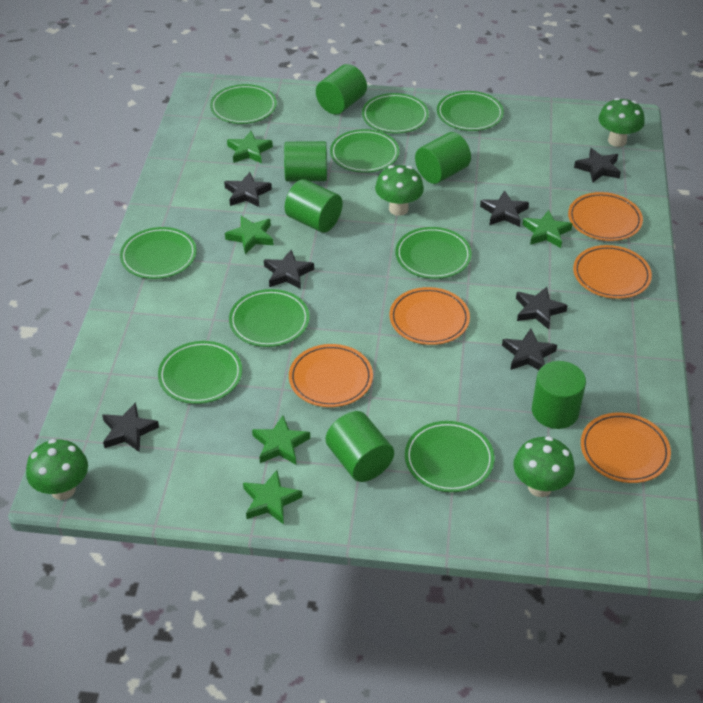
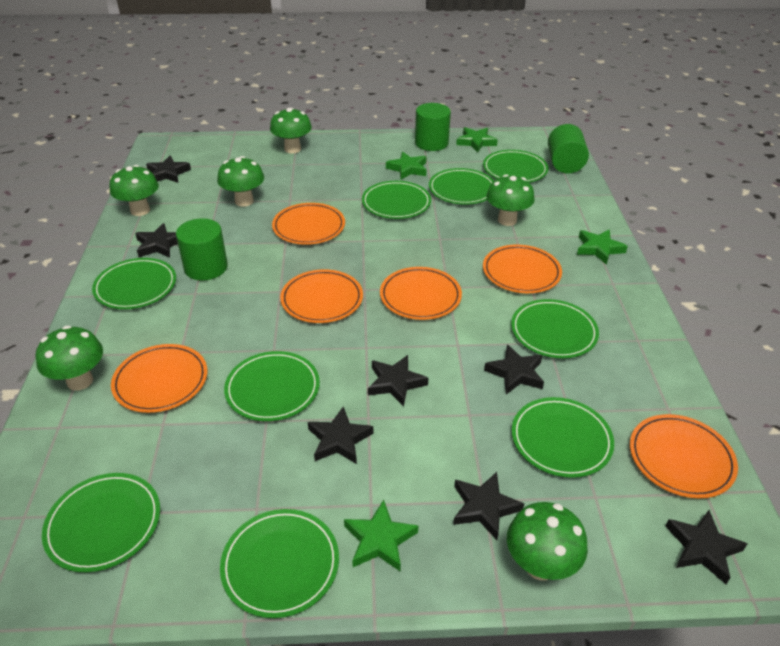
green cylinder: [284,141,327,182] [285,179,343,233] [316,64,367,115] [326,411,394,482] [415,132,471,184] [532,361,586,429] = 6 -> [176,218,228,281] [415,103,451,151] [548,124,589,173] = 3
green mushroom: [26,439,88,500] [375,165,424,216] [513,436,575,497] [598,98,645,147] = 4 -> [36,326,103,391] [109,165,159,216] [217,156,264,207] [270,108,312,153] [486,174,535,226] [507,502,588,580] = 6
green star: [225,216,274,254] [227,131,273,163] [243,470,302,524] [252,416,310,465] [522,210,572,248] = 5 -> [344,500,418,571] [386,152,427,179] [456,127,498,153] [577,229,628,265] = 4
orange plate: [289,344,373,407] [389,287,470,345] [568,192,643,241] [573,245,652,299] [581,413,671,483] = 5 -> [111,344,207,413] [272,203,345,245] [280,269,363,323] [380,267,462,320] [483,245,562,293] [630,414,738,498] = 6

